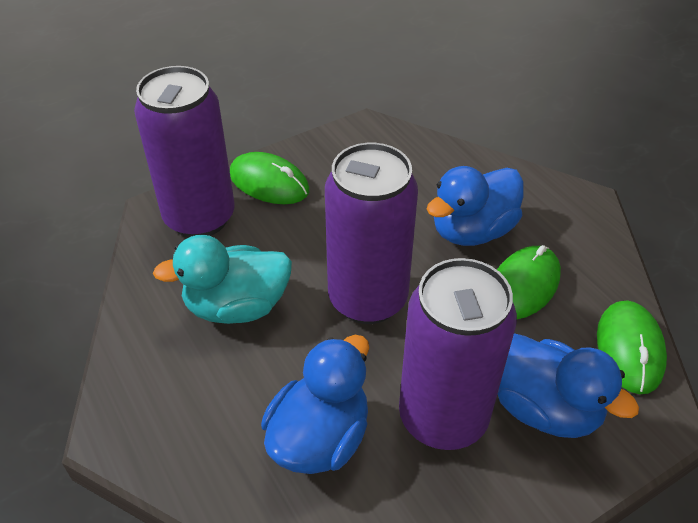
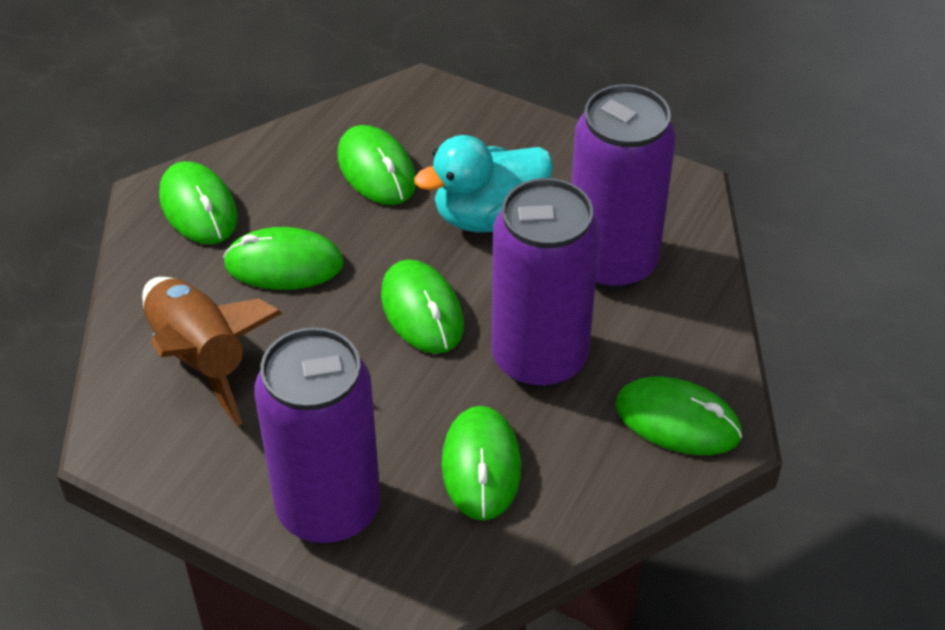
blue duck: [261,335,369,474] [427,166,523,246] [498,333,639,438] = 3 -> none = 0
brown rocket: none = 0 -> [142,277,283,426] = 1
green mouse: [230,152,309,204] [497,245,561,319] [597,300,667,394] = 3 -> [159,161,238,244] [223,227,344,290] [338,125,416,205] [381,259,464,354] [442,406,521,521] [615,377,742,455] = 6

